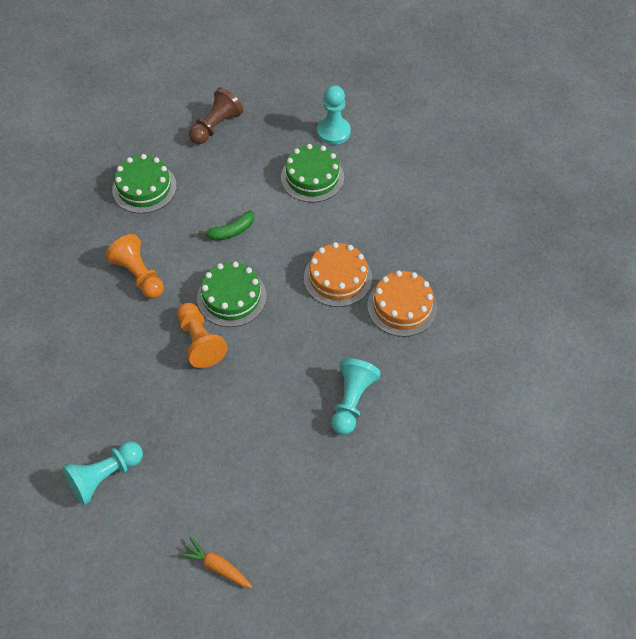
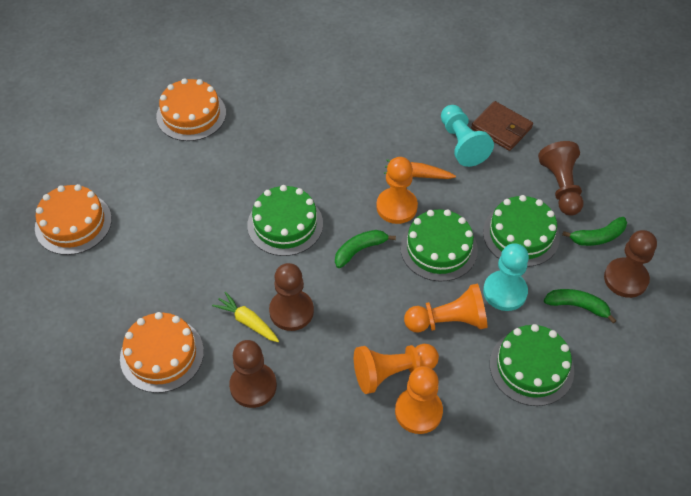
brown pawn: [189,88,243,144] = 1 -> [229,340,277,408] [269,263,314,331] [538,141,584,216] [604,230,657,298] = 4
brown wallet: none = 0 -> [471,101,533,151] = 1
green banana: [199,211,254,241] = 1 -> [335,230,396,268] [544,289,617,324] [562,217,627,246] = 3
green cake: [112,154,177,213] [197,261,267,327] [281,144,344,202] = 3 -> [247,185,323,256] [400,209,478,281] [483,195,560,267] [490,324,574,406] = 4
orange cake: [304,242,372,307] [367,270,437,337] = 2 -> [35,184,112,255] [120,312,204,393] [156,78,226,141] = 3
orange pawn: [105,234,164,299] [177,303,228,368] = 2 -> [354,344,439,394] [376,157,418,224] [395,366,443,434] [404,284,487,332] = 4
turquoise pawn: [62,441,143,506] [317,85,351,145] [331,358,381,435] = 3 -> [441,105,494,167] [483,243,529,311] = 2
yellow carrot: none = 0 -> [212,291,279,342] = 1

